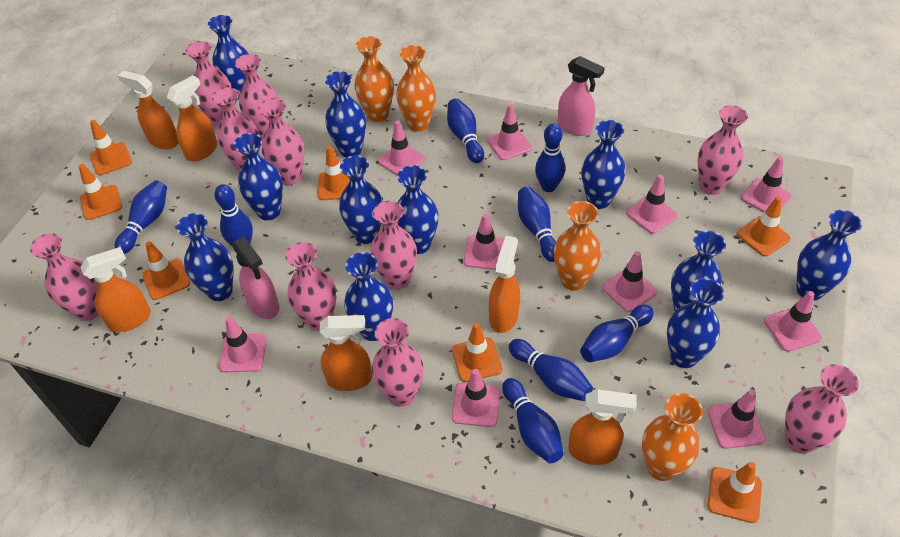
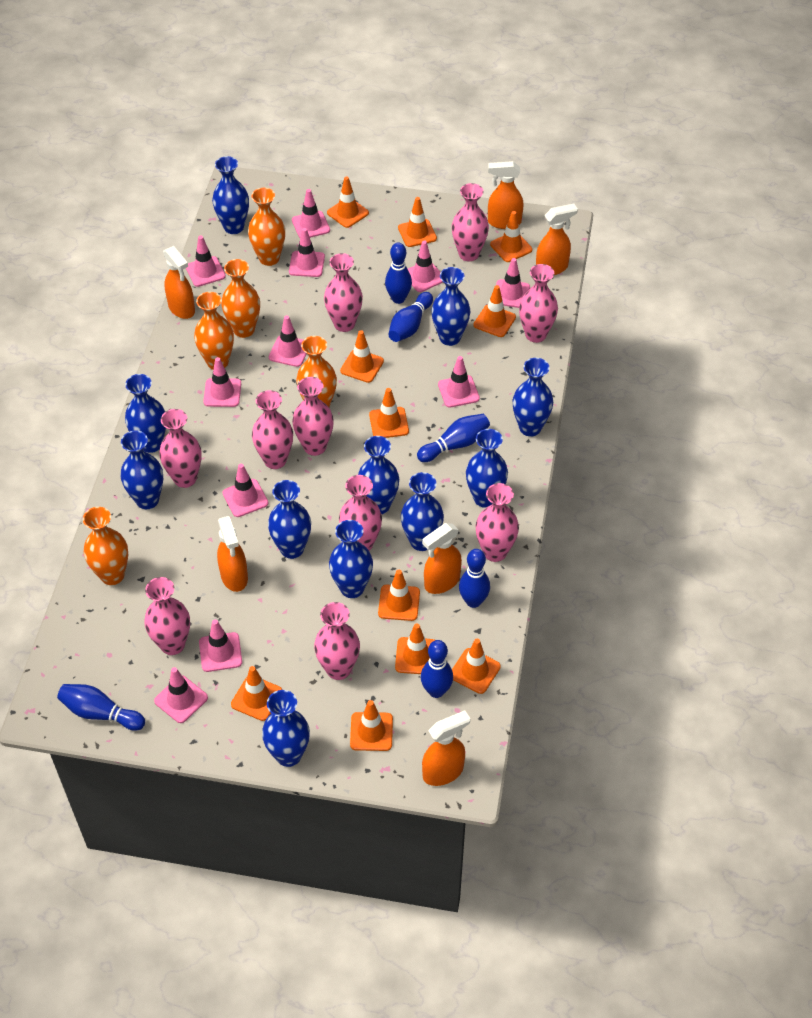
blue bowling pin: [115,180,167,254] [214,184,253,247] [447,98,484,163] [502,378,564,463] [509,339,593,401] [518,186,556,262] [535,123,565,192] [580,305,654,362] = 8 -> [57,684,145,731] [385,243,412,304] [388,292,433,342] [417,414,490,462] [421,640,453,698] [459,549,490,608] = 6
orange traffic cone: [79,164,122,220] [90,120,132,175] [142,241,190,300] [318,146,350,200] [452,323,503,382] [708,462,762,523] [737,196,790,257] = 7 -> [231,666,282,721] [327,177,369,228] [340,330,384,383] [350,700,393,751] [369,388,409,438] [378,570,420,621] [395,623,435,674] [398,197,437,247] [452,639,501,694] [474,285,516,337] [490,211,532,262] = 11
orange vase: [354,36,394,122] [396,45,436,132] [554,201,601,291] [642,393,703,481] = 4 -> [83,507,128,585] [194,292,234,370] [221,259,260,338] [248,188,285,266] [296,336,337,407] = 5
pink spray bottle: [232,237,280,319] [558,56,605,136] = 2 -> none = 0
pink traffic cone: [219,316,267,372] [378,120,425,175] [452,369,500,427] [464,213,504,270] [487,104,532,160] [602,251,657,312] [626,174,678,234] [708,389,765,449] [741,157,791,212] [764,291,822,352] = 10 -> [154,667,208,723] [186,236,226,287] [199,620,242,672] [203,357,241,407] [222,464,268,517] [269,315,307,367] [289,228,325,277] [292,189,330,238] [408,240,443,292] [438,356,480,408] [496,258,530,308] = 11

